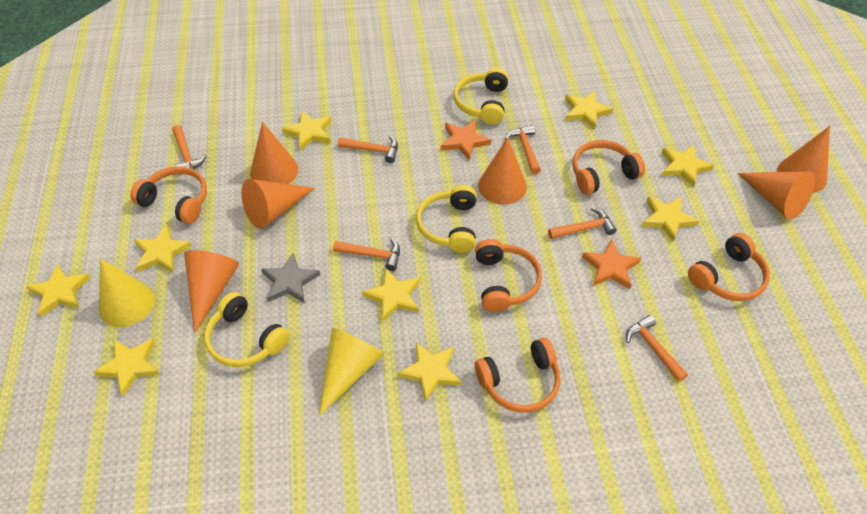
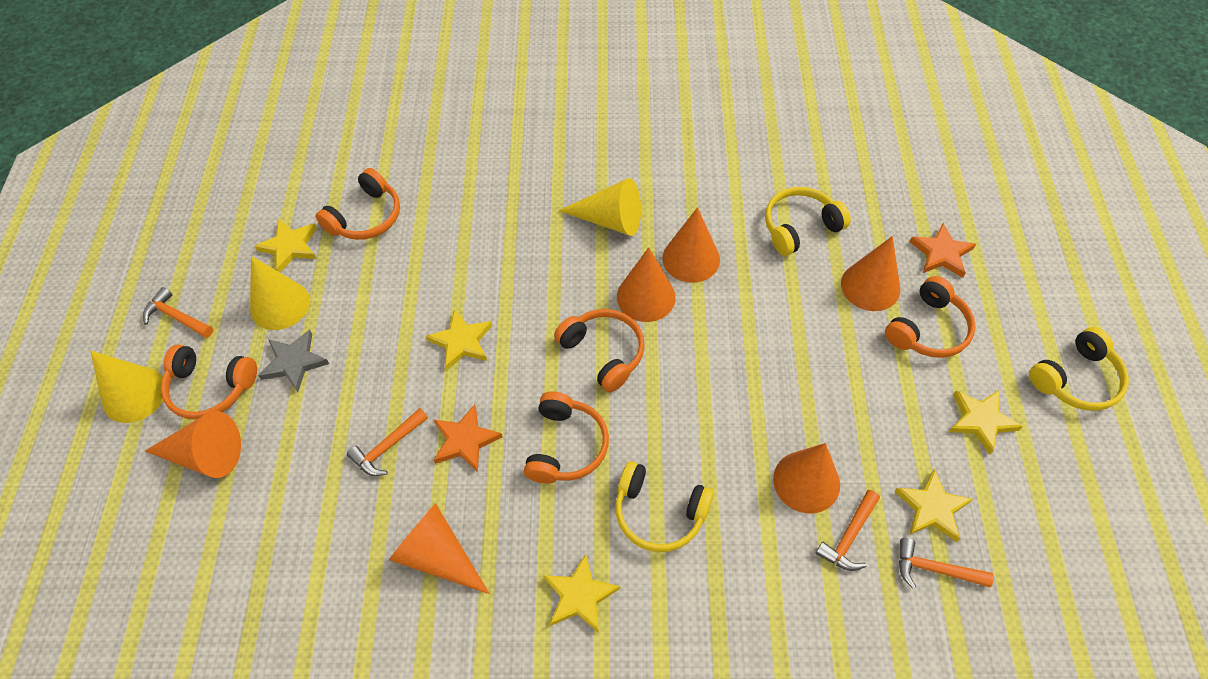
orange hammer: [172,125,207,169] [333,238,400,271] [338,135,398,163] [505,125,541,175] [548,207,617,239] [626,315,688,382] = 6 -> [143,287,213,338] [347,408,428,476] [815,490,880,571] [899,538,994,589] = 4
yellow cone: [99,259,155,327] [319,328,384,416] = 2 -> [90,351,163,423] [250,256,310,330] [558,178,641,236] = 3
yellow star: [27,264,90,317] [93,338,160,396] [134,225,192,273] [282,111,332,151] [362,268,420,321] [397,342,461,402] [565,91,613,130] [642,196,699,242] [662,145,714,187] = 9 -> [254,219,317,272] [426,309,492,371] [543,554,620,633] [894,469,973,542] [949,390,1023,455] = 5

